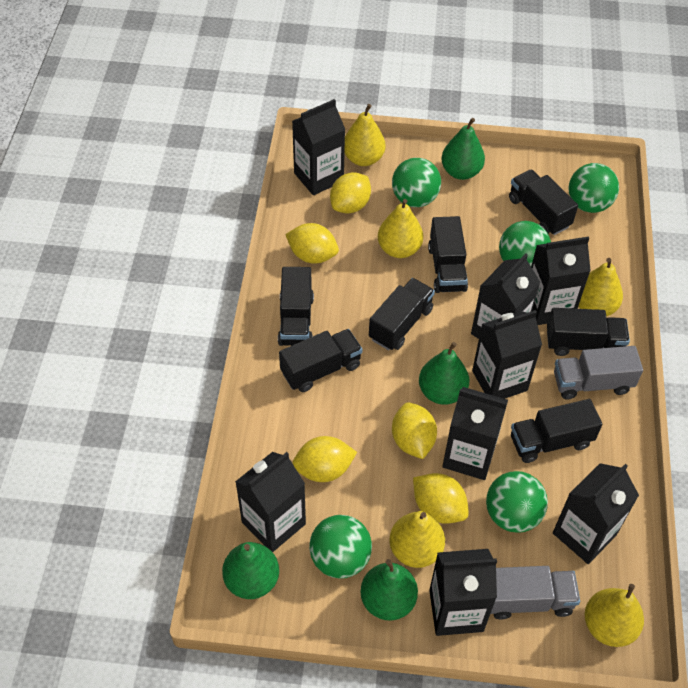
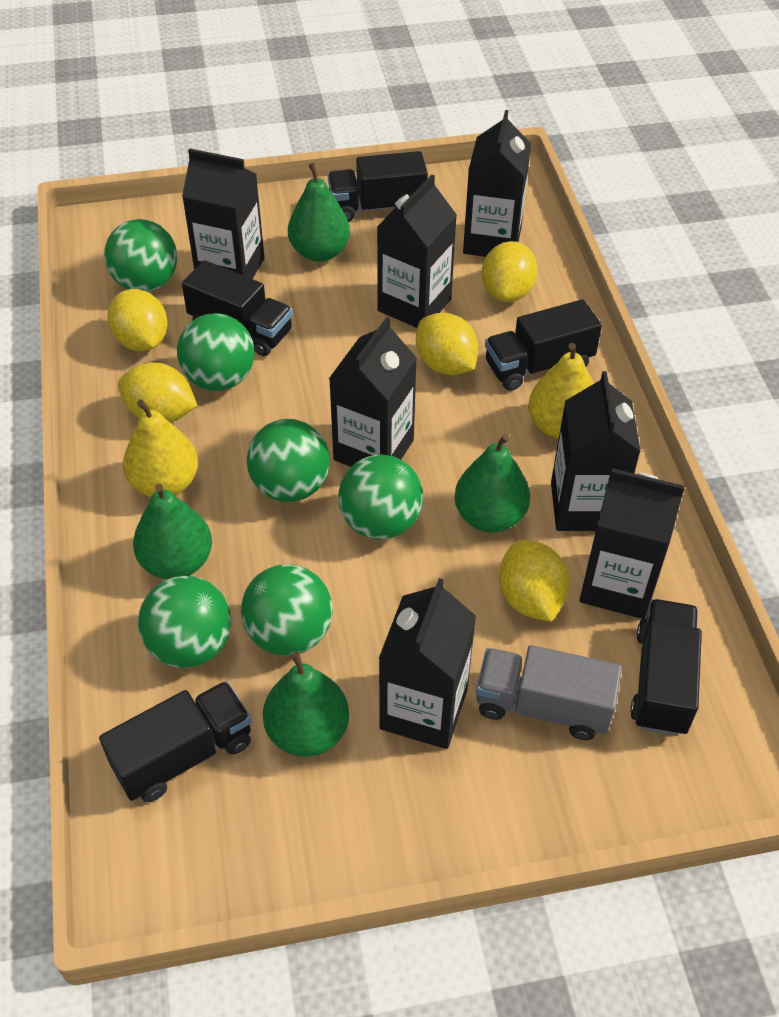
black carton: [235,452,306,552] [292,99,345,195] [429,549,497,636] [442,387,508,480] [471,254,540,339] [472,310,542,399] [531,236,591,325] [553,463,639,564] = 8 -> [182,148,264,279] [329,317,417,467] [377,175,457,328] [379,578,476,749] [463,110,531,257] [551,371,641,531] [579,468,685,619] = 7
black truck: [278,267,314,346] [279,329,362,392] [369,278,435,350] [428,216,468,293] [509,170,578,235] [511,399,602,463] [547,308,630,356] = 7 -> [99,681,252,802] [182,260,293,356] [328,151,428,222] [485,299,602,391] [630,599,702,736] = 5
green ball: [309,515,372,579] [392,158,441,207] [486,471,548,533] [499,221,551,266] [568,163,619,213] = 5 -> [104,219,177,292] [138,576,231,668] [177,313,255,391] [241,564,333,656] [247,419,330,502] [338,454,423,540] = 6
grey truck: [491,566,580,620] [554,346,643,400] = 2 -> [476,645,622,740] = 1
yellow pear: [344,104,385,166] [378,199,423,258] [389,511,445,568] [578,258,623,317] [585,584,644,647] = 5 -> [123,399,198,497] [528,343,594,439] = 2

